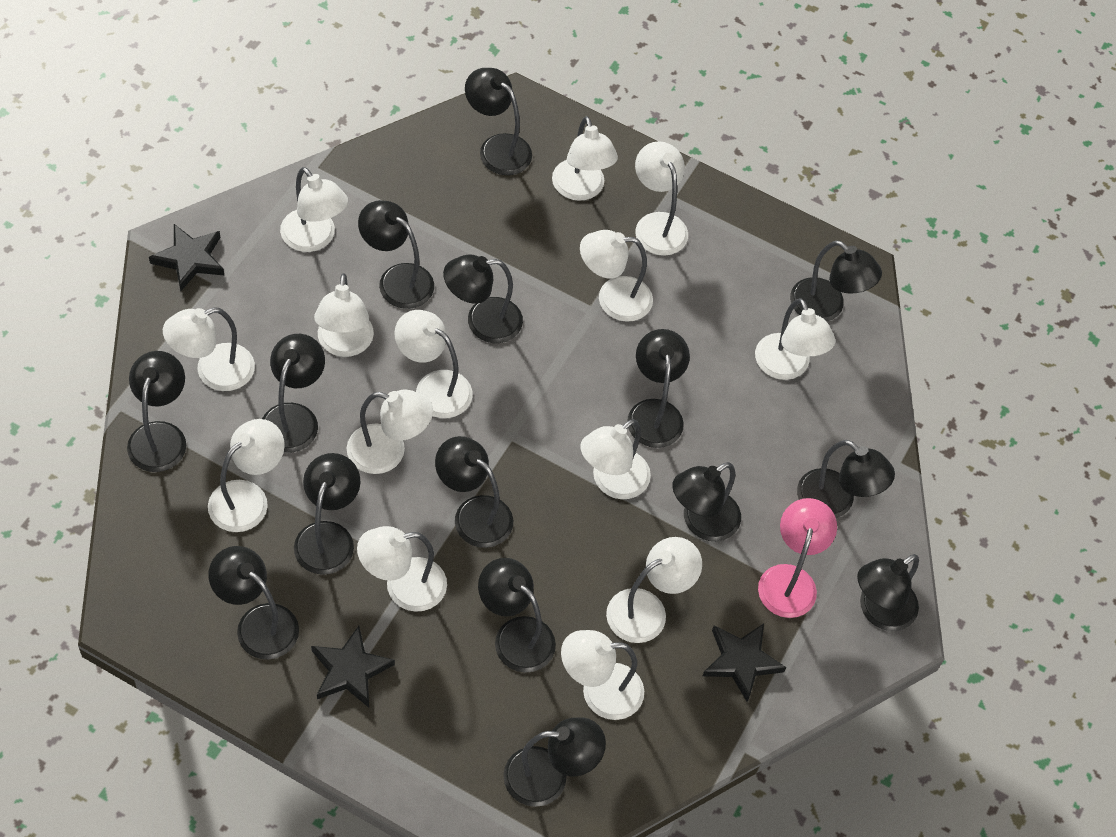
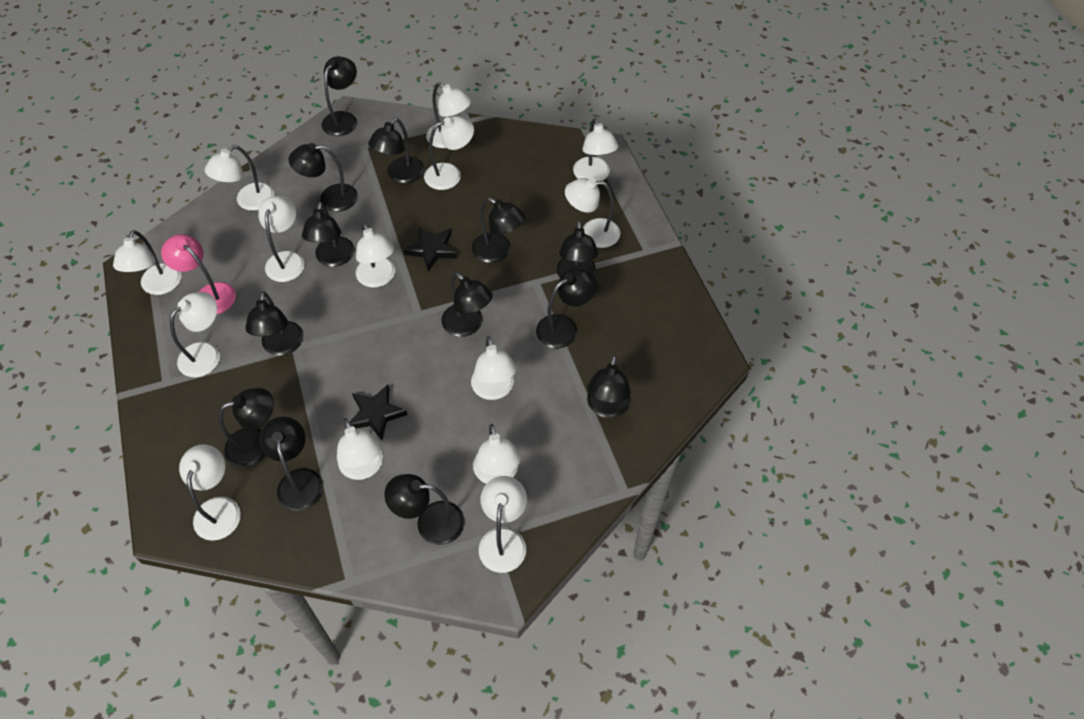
black lamp: [127,351,186,472] [209,546,299,659] [262,334,325,453] [294,453,360,575] [358,200,434,309] [435,436,513,548] [443,254,523,343] [465,68,532,175] [478,558,556,672] [503,717,606,807] [627,329,690,448] [672,462,741,541] [790,240,882,321] [797,440,895,518] [857,554,919,631] = 15 -> [219,388,274,468] [245,291,303,355] [259,416,323,511] [289,143,358,212] [302,202,355,267] [322,56,357,136] [368,118,424,183] [384,474,464,545] [442,272,493,337] [472,198,525,263] [536,268,597,349] [556,220,599,278] [587,355,631,418] = 13
black star: [149,224,224,291] [311,626,395,708] [703,623,786,702] = 3 -> [349,385,407,440] [404,227,457,271] = 2

